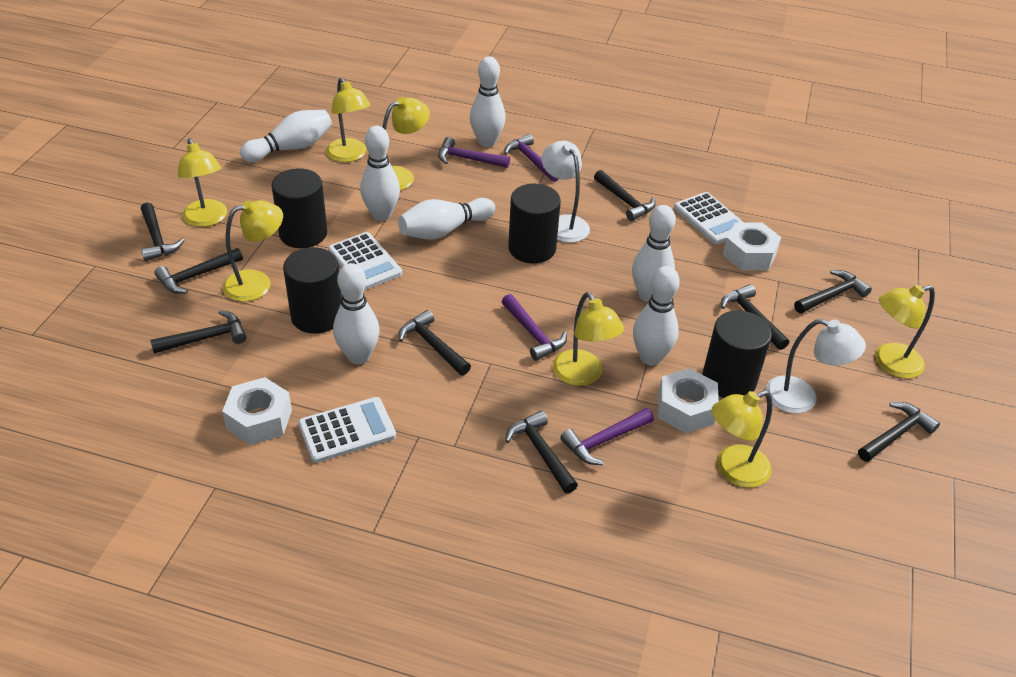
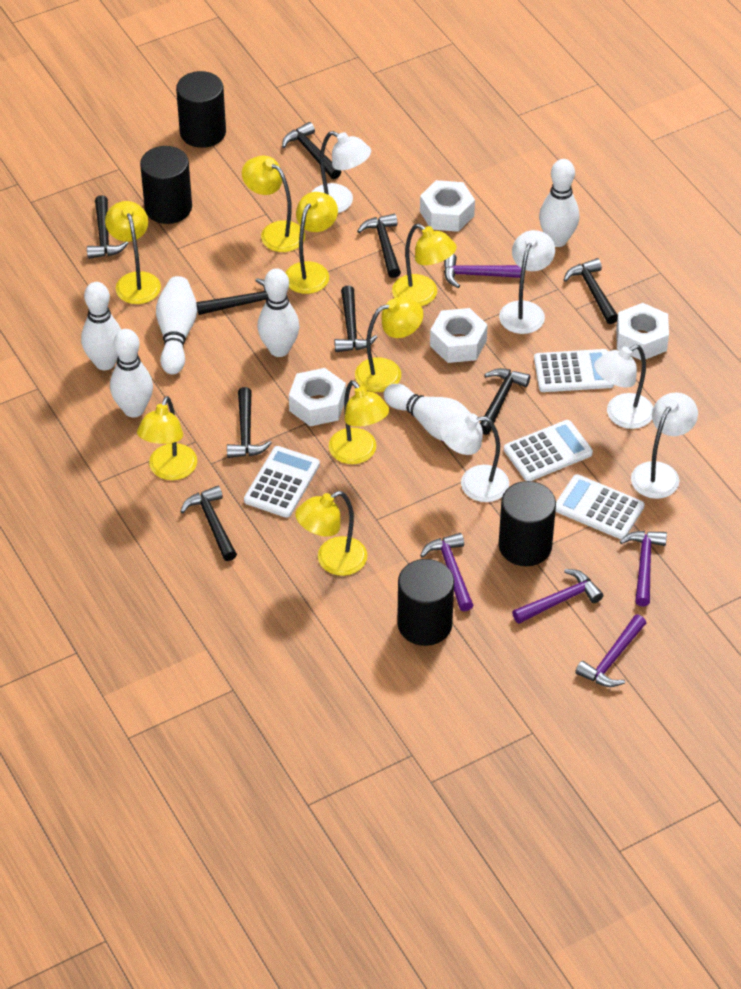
purple hammer: [438,137,510,168] [502,294,567,361] [504,134,559,182] [560,408,654,465] = 4 -> [420,533,474,611] [444,254,522,288] [512,569,603,624] [575,615,646,687] [619,531,667,606] = 5
white bowling pin: [240,110,332,163] [333,263,379,364] [360,126,400,221] [398,198,496,240] [470,57,506,147] [632,205,676,302] [633,266,680,365] = 7 -> [81,282,121,370] [110,329,153,417] [156,276,197,374] [258,268,299,357] [384,384,482,441] [539,159,579,247] = 6
white calculator: [298,397,396,463] [328,232,402,290] [674,192,743,244] = 3 -> [244,446,320,518] [504,420,593,481] [534,349,614,392] [555,474,645,539] = 4
white lamp: [541,141,590,243] [765,319,866,413] = 2 -> [312,131,371,213] [439,413,509,502] [499,230,555,334] [594,345,653,429] [631,392,698,499] = 5
white nut: [222,377,292,445] [658,368,719,433] [723,222,781,270] = 3 -> [289,368,346,426] [420,180,475,232] [430,308,488,363] [616,303,669,360] = 4
yellow lamp: [178,138,227,227] [223,200,283,302] [326,78,370,162] [383,97,430,190] [553,292,624,386] [712,390,772,488] [875,285,935,378] = 7 -> [105,201,161,304] [137,396,197,480] [242,156,305,252] [286,192,338,294] [295,491,367,576] [329,380,389,464] [355,297,423,392] [392,224,457,306] = 8

